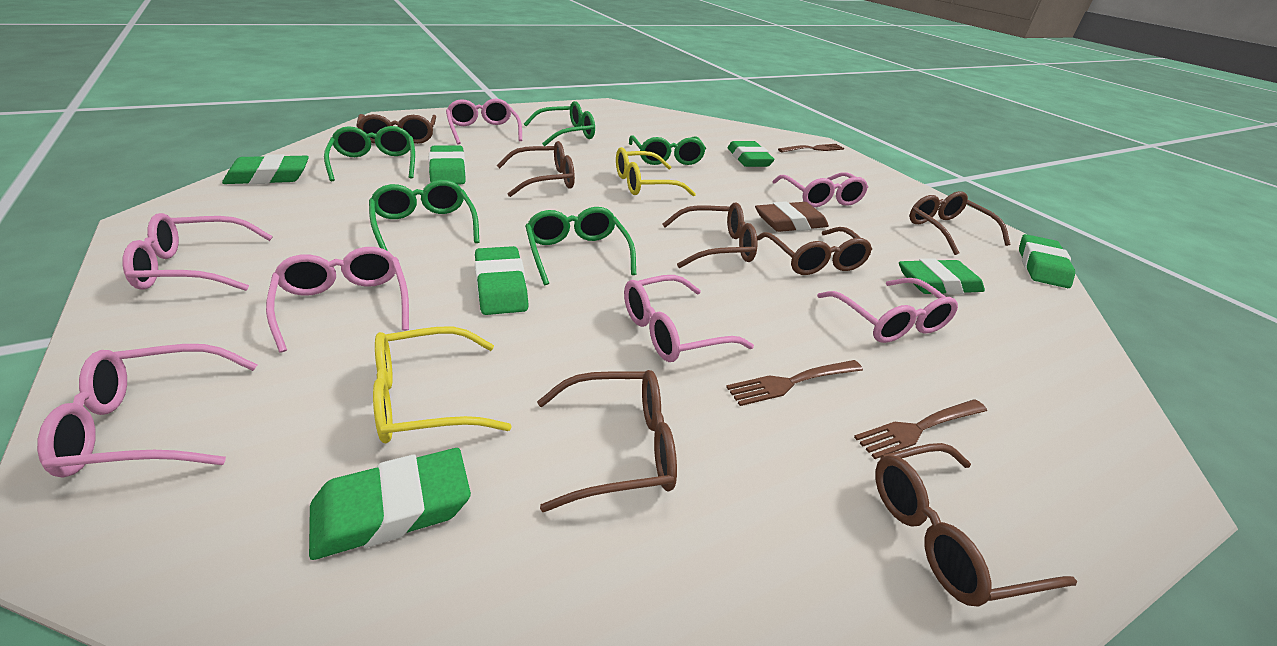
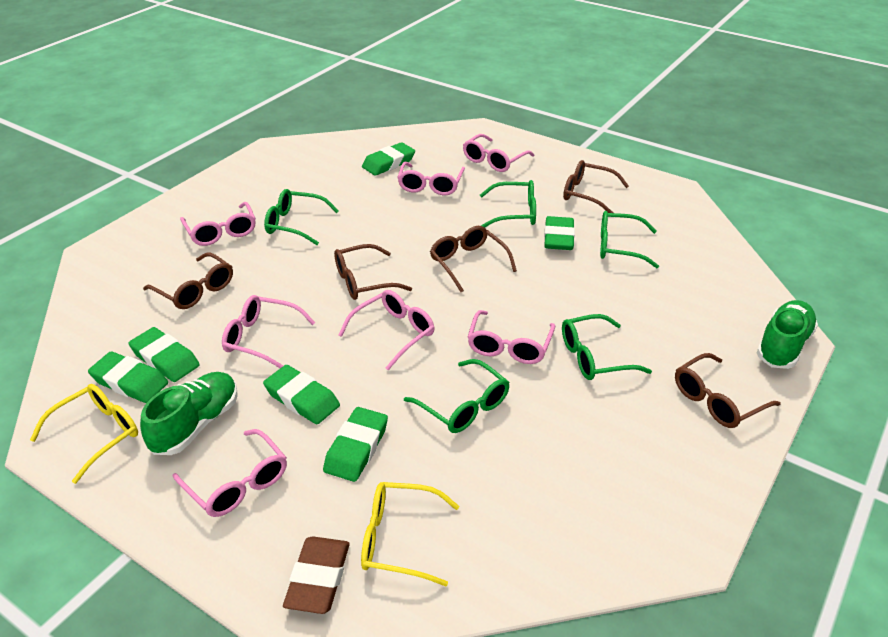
brown fork: [726,360,863,406] [778,144,845,152] [854,399,987,459] = 3 -> none = 0
brown glasses: [356,114,436,144] [497,141,575,197] [537,370,677,512] [662,203,758,268] [757,227,872,275] [875,443,1077,607] [909,191,1010,255] = 7 -> [143,253,233,309] [334,244,412,300] [430,226,517,292] [563,160,629,213] [675,353,781,428] = 5
green eraser: [222,154,309,184] [309,448,471,560] [429,145,466,184] [475,246,529,315] [728,141,775,167] [899,258,985,295] [1019,234,1075,288] = 7 -> [88,351,168,403] [128,327,200,382] [263,365,340,424] [323,407,388,482] [362,142,415,176] [544,216,575,250] = 6
green shoe: none = 0 -> [140,372,238,455] [757,300,818,369] = 2

